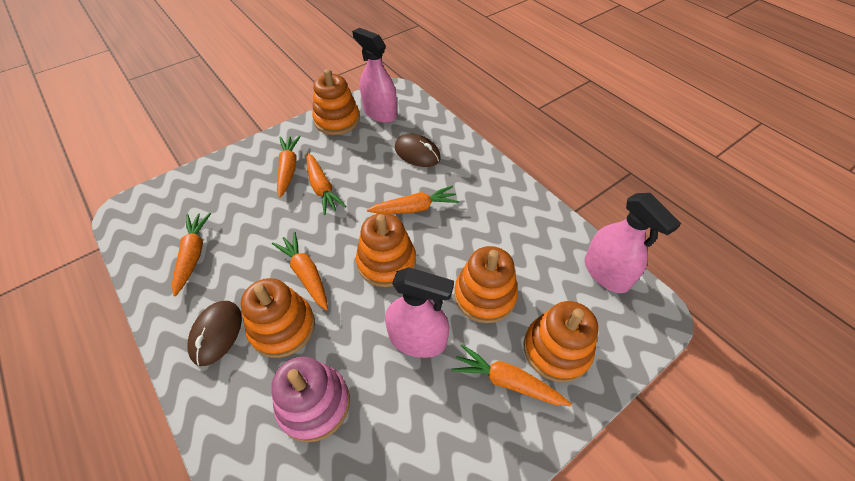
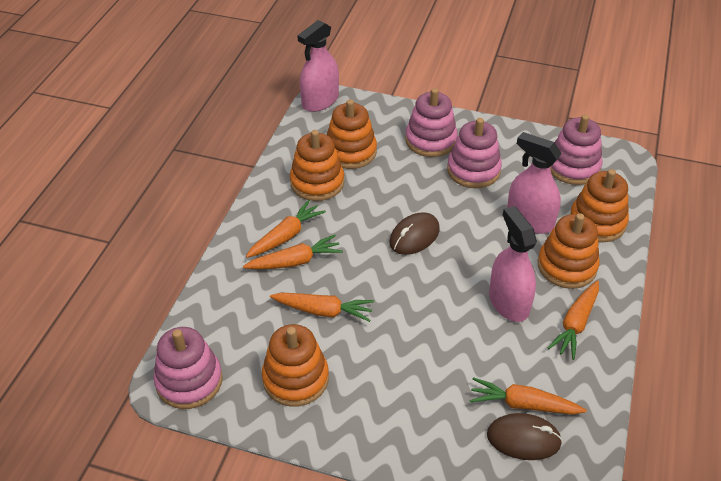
orange carrot: [172,213,211,296] [272,232,328,311] [277,135,301,198] [306,153,347,215] [367,186,459,214] [451,344,572,406] = 6 -> [243,235,343,269] [246,200,326,258] [270,293,374,322] [469,377,587,414] [548,280,599,360] = 5
pink stacking toy: [271,357,350,442] = 1 -> [153,327,223,409] [405,88,458,157] [447,118,502,188] [551,114,602,185] = 4

